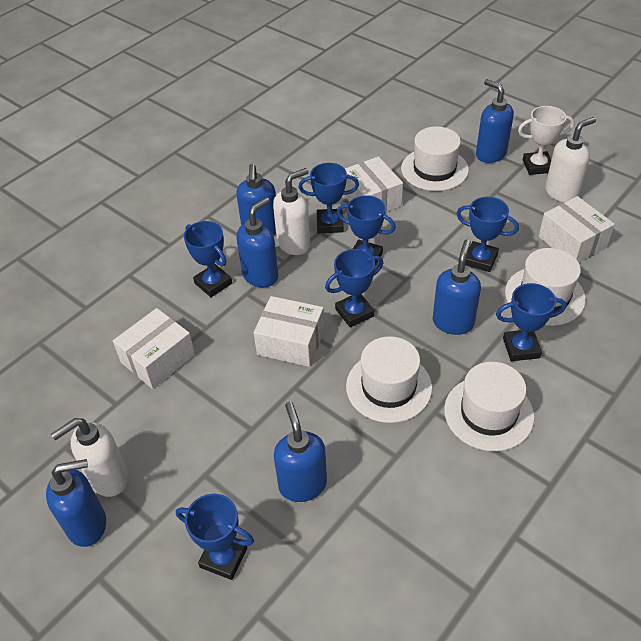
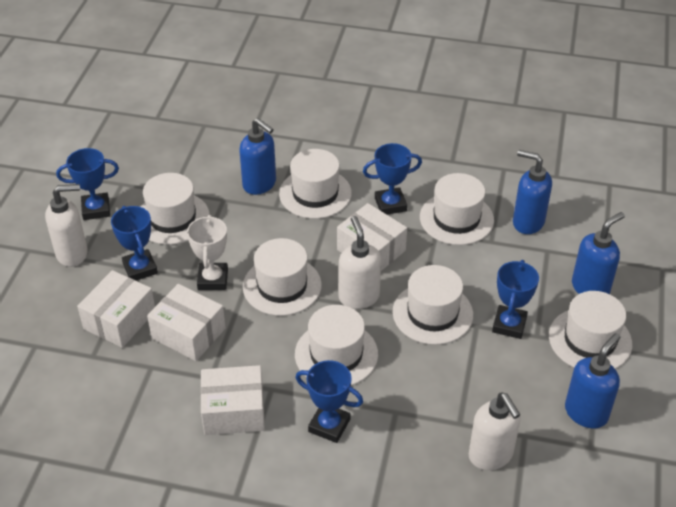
blue soap dispenser: [46,459,106,547] [236,164,276,235] [236,197,278,287] [274,402,327,502] [432,239,481,335] [476,79,514,163] = 6 -> [239,118,276,195] [513,150,552,234] [565,333,620,428] [572,212,625,294] = 4
blue trophy: [176,494,254,580] [184,221,232,297] [298,163,359,233] [325,249,383,327] [337,195,396,266] [456,197,519,272] [496,283,566,361] = 7 -> [56,148,119,220] [111,206,158,281] [296,360,363,443] [363,143,422,215] [492,260,539,339] = 5
white hat: [346,336,432,423] [401,126,469,191] [444,362,534,451] [505,248,586,326] = 4 -> [141,173,210,245] [243,238,322,316] [279,149,352,219] [295,305,378,386] [393,265,473,345] [420,173,494,245] [549,291,632,369] = 7

